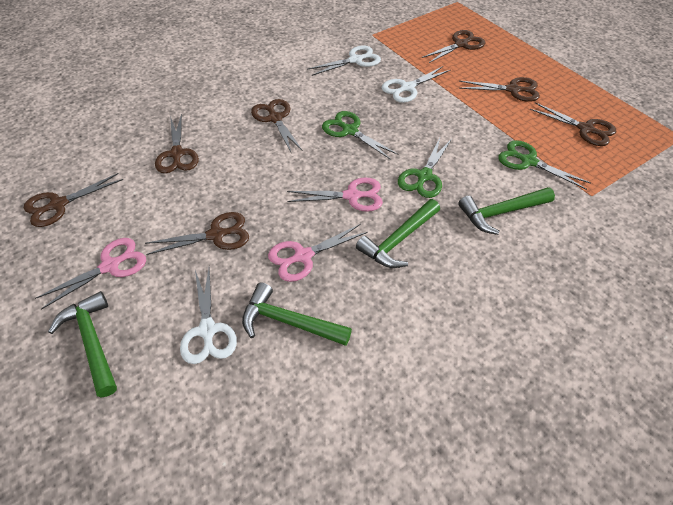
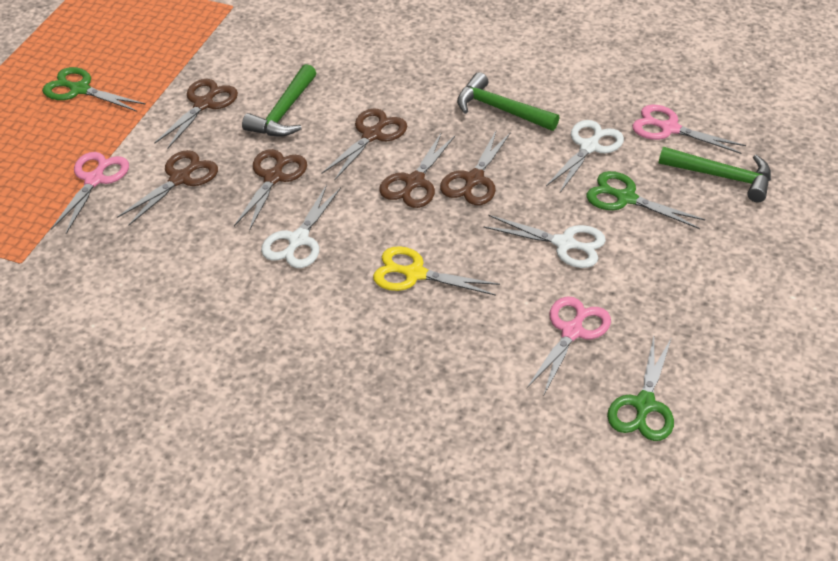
brown scissors: [24,173,123,227] [145,212,249,255] [155,114,199,173] [251,99,303,154] [422,30,485,63] [459,77,540,102] [530,102,616,146] = 7 -> [117,150,218,226] [154,79,238,149] [234,149,307,231] [321,108,407,181] [379,132,455,208] [440,129,511,205] = 6
green hammer: [48,291,117,397] [242,282,352,346] [356,199,440,268] [458,187,555,235] = 4 -> [242,64,316,137] [457,72,559,131] [659,147,771,202] = 3
yellow scissors: none = 0 -> [373,246,500,296] = 1

